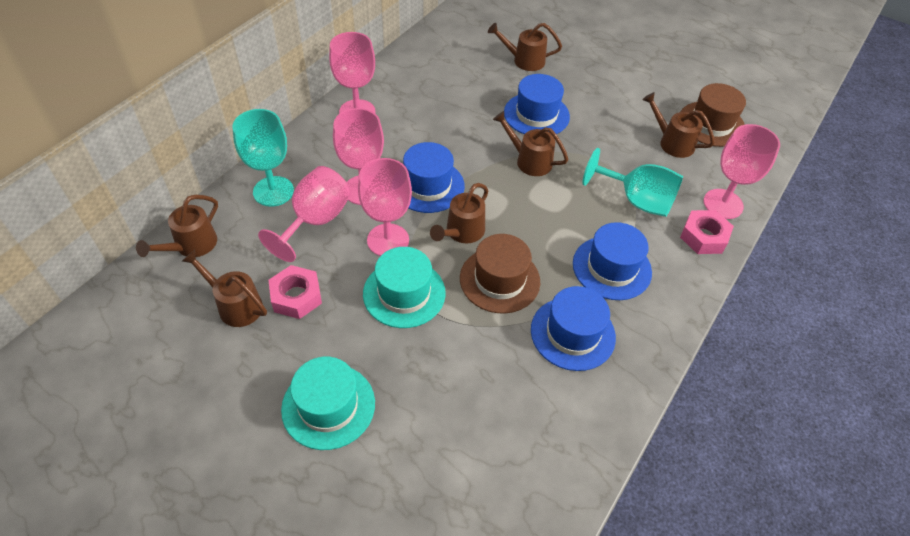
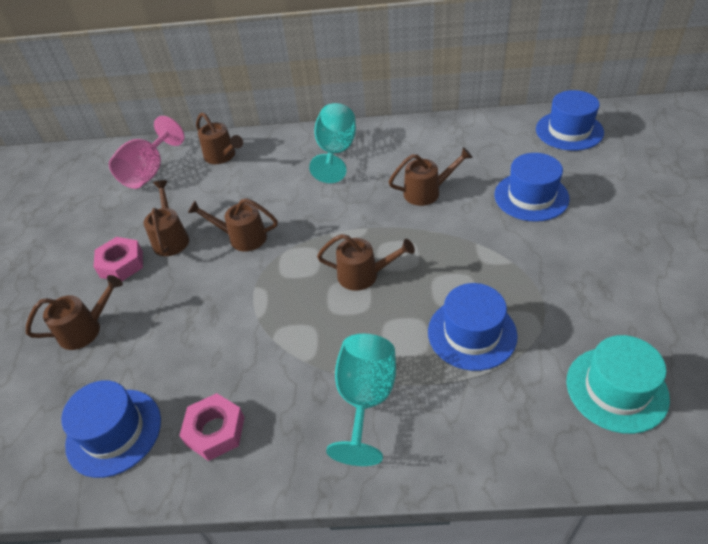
brown hat: [460,234,540,313] [680,83,746,147] = 2 -> none = 0
pink goblet: [258,166,351,262] [329,32,376,114] [333,108,384,205] [358,158,412,256] [703,124,780,219] = 5 -> [109,116,185,189] = 1
turquoise hat: [281,357,375,450] [363,247,446,328] = 2 -> [566,335,670,434] = 1

